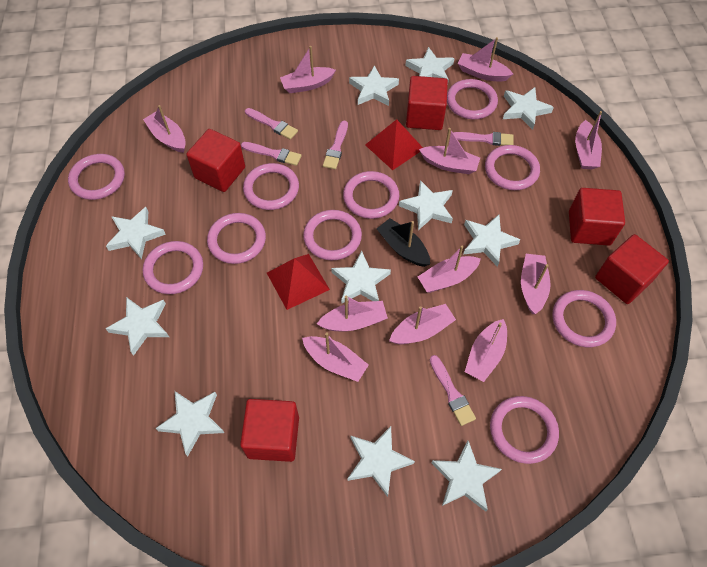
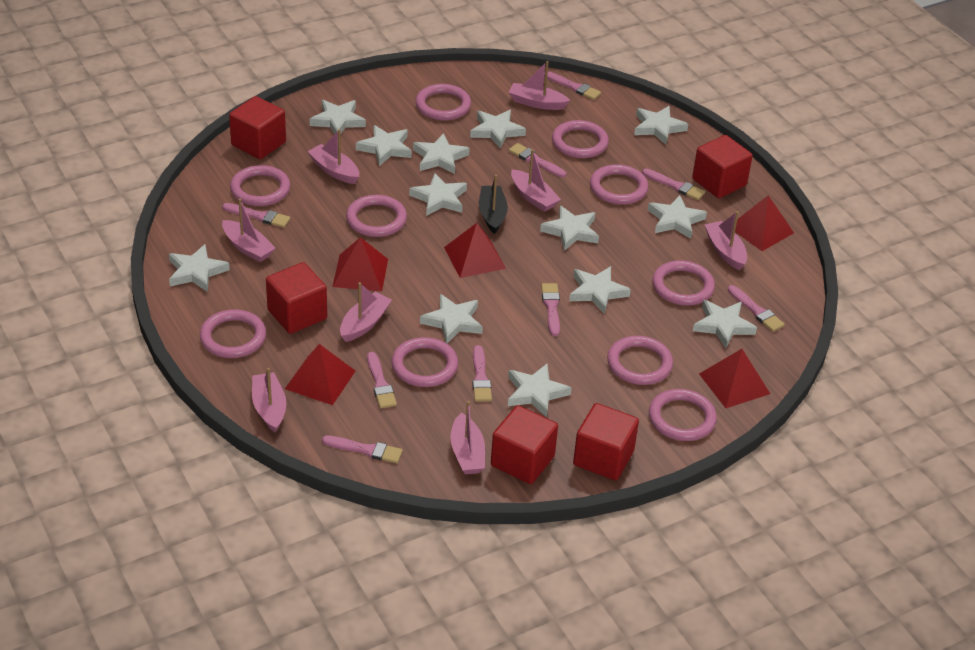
pink boat: [143,105,186,153] [280,46,336,93] [302,333,369,382] [317,295,388,332] [389,304,456,344] [418,245,481,293] [419,128,480,174] [457,37,513,82] [465,319,507,382] [521,254,551,314] [575,111,602,169] = 11 -> [222,199,276,262] [252,368,286,433] [307,129,359,184] [340,282,392,342] [450,401,485,474] [509,61,570,110] [511,149,561,212] [705,211,747,270] = 8
pink brush: [241,142,301,166] [245,108,298,140] [323,121,348,169] [430,355,476,426] [453,132,514,146] = 5 -> [222,203,291,228] [322,435,403,463] [367,352,397,408] [472,345,492,402] [509,143,566,177] [541,283,560,336] [544,71,601,100] [642,169,705,200] [728,285,785,332] = 9
red pyramid: [267,254,330,310] [365,119,423,170] = 2 -> [285,344,355,405] [332,237,388,292] [444,223,506,278] [699,349,770,408] [735,195,794,251] = 5
white star: [105,297,169,356] [106,207,166,259] [155,391,224,456] [331,251,391,304] [347,426,415,497] [349,65,399,106] [399,180,453,230] [405,47,455,81] [431,441,502,512] [464,215,520,267] [503,87,554,130] = 11 -> [169,244,230,292] [310,100,366,134] [356,125,412,166] [409,173,467,216] [413,133,470,174] [420,294,483,343] [470,110,526,149] [508,364,572,417] [540,205,599,251] [569,266,631,314] [634,106,688,145] [648,195,707,239] [693,300,757,348] = 13

